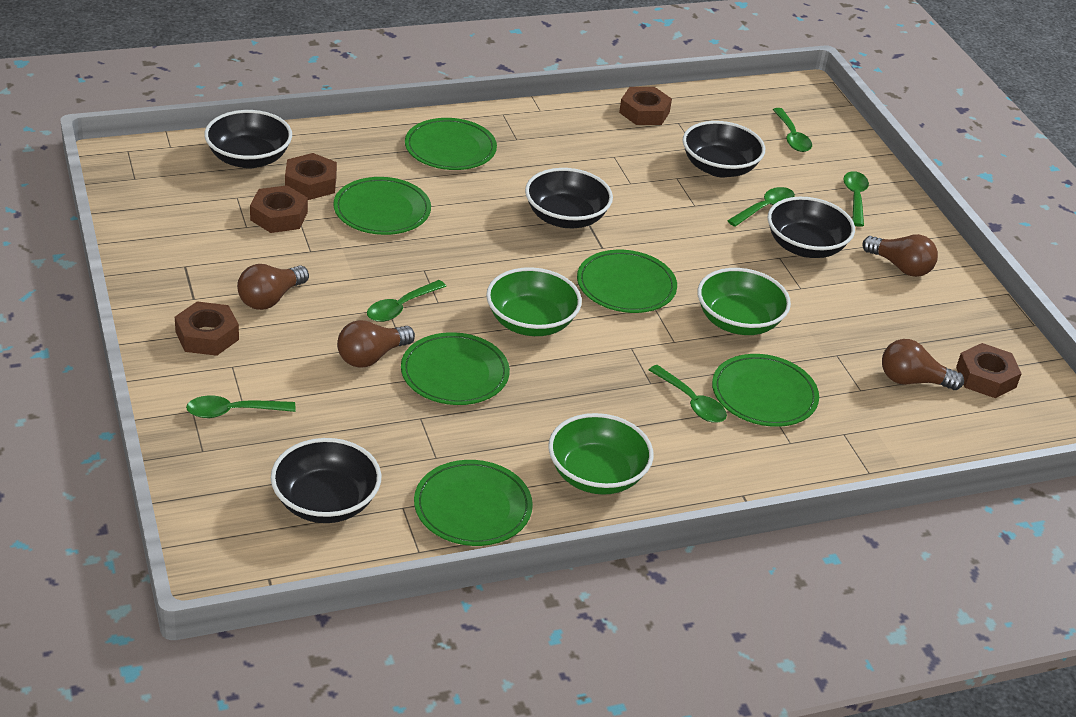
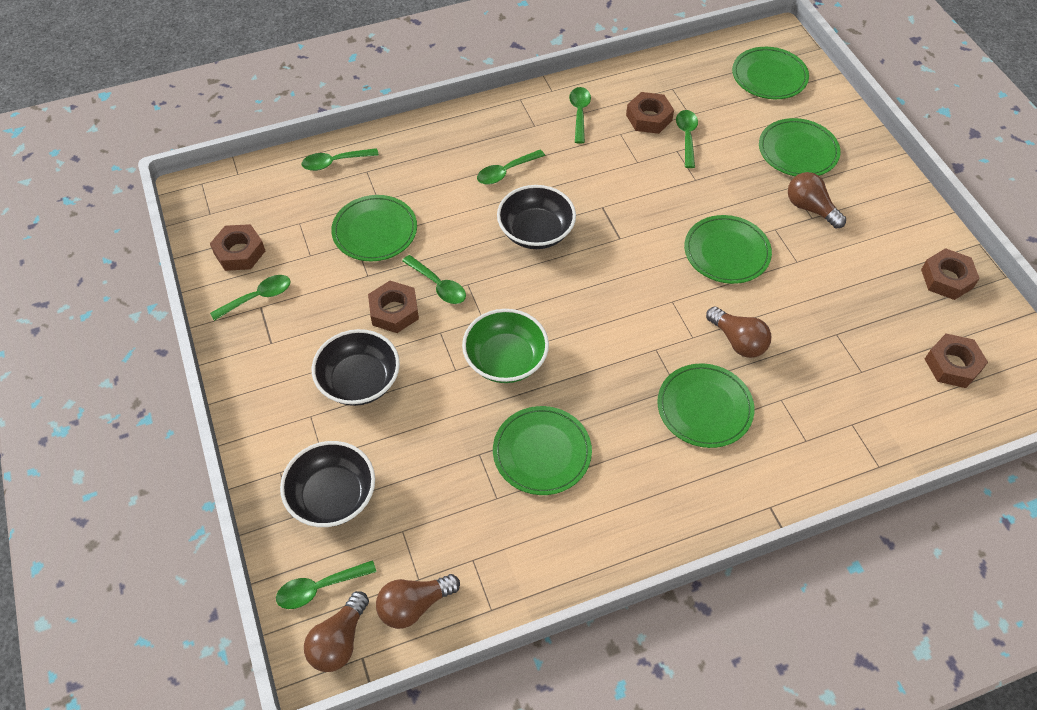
black bowl: [204,110,292,168] [271,438,381,523] [525,168,613,228] [683,121,765,177] [767,197,855,258] = 5 -> [280,441,375,527] [312,329,400,406] [497,185,576,249] = 3
green bowl: [486,267,582,336] [548,413,654,495] [697,268,791,335] = 3 -> [462,309,549,383] = 1
green spoon: [186,395,296,418] [367,280,446,322] [649,365,727,423] [727,187,795,227] [773,108,812,152] [843,171,869,227] = 6 -> [210,275,291,321] [276,560,377,609] [302,148,379,171] [402,255,466,304] [477,150,545,185] [569,87,591,144] [676,110,698,168] = 7

